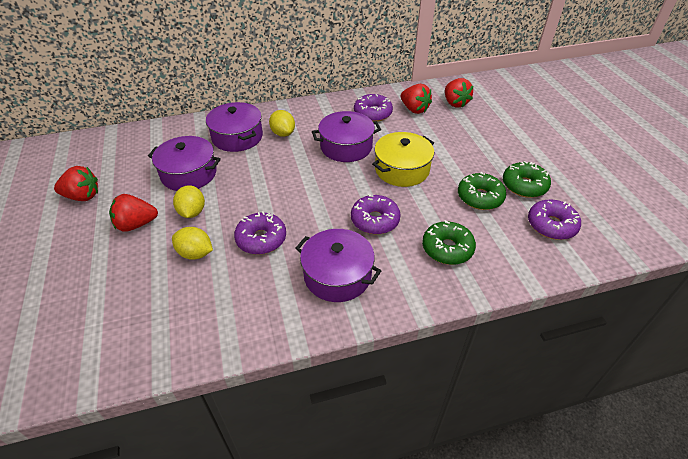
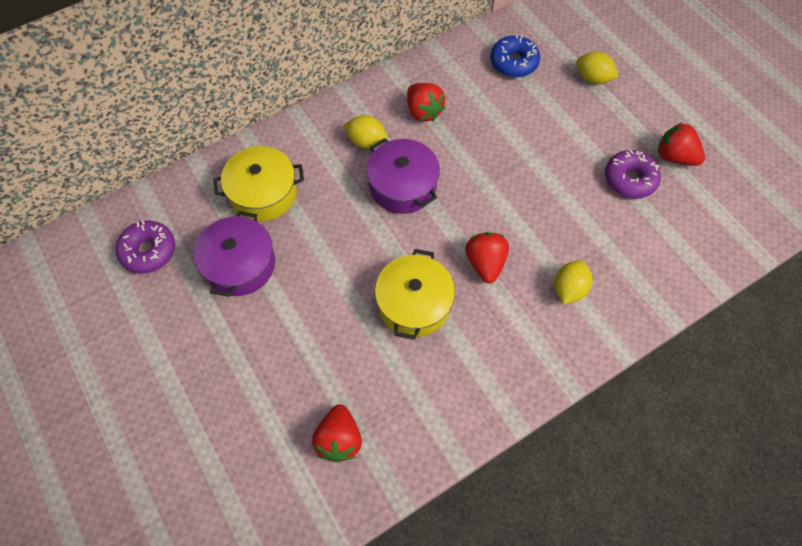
blue donut: none = 0 -> [490,35,540,78] = 1
green donut: [422,220,476,265] [458,172,506,210] [503,161,551,198] = 3 -> none = 0
purple donut: [234,212,286,255] [351,194,401,234] [354,94,393,122] [528,199,581,240] = 4 -> [116,220,175,274] [605,150,661,199] = 2
purple pot: [148,136,221,191] [206,102,263,152] [295,229,381,302] [312,111,381,162] = 4 -> [194,211,275,297] [366,138,440,214] = 2
yellow pot: [372,132,434,187] = 1 -> [213,146,304,222] [375,249,455,340] = 2

